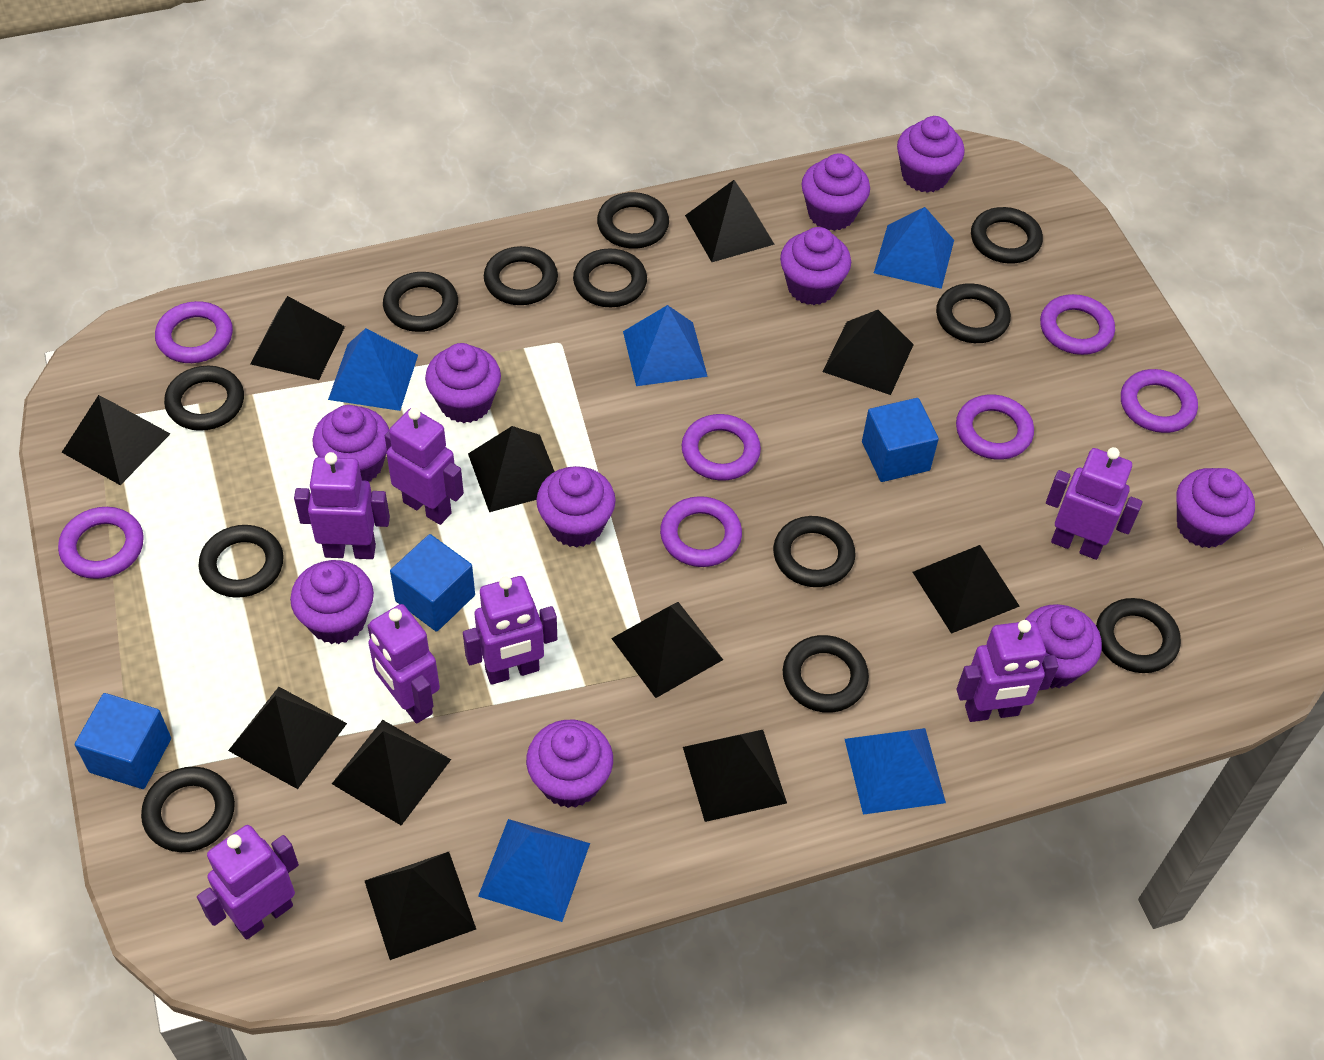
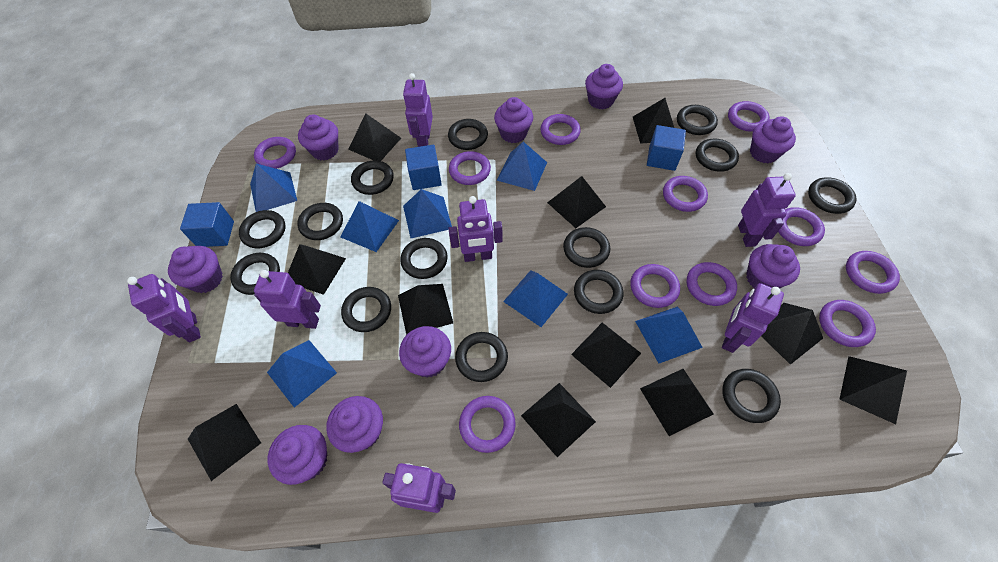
black ring: [141,767,235,852] [164,366,244,431] [199,525,284,598] [383,272,458,332] [484,246,558,305] [573,248,647,307] [597,192,669,249] [773,516,855,587] [783,635,869,713] [936,283,1011,343] [971,207,1043,264] [1096,598,1181,673] = 12 -> [230,253,280,295] [239,210,285,249] [297,203,343,240] [341,287,391,332] [351,160,394,195] [400,238,448,279] [448,119,488,150] [455,332,508,382] [563,227,610,268] [574,270,624,314] [677,105,718,135] [696,139,739,172] [722,369,781,423] [808,177,857,214] = 14
blue pyramid: [328,328,418,411] [478,819,590,922] [623,305,708,386] [845,728,946,815] [874,207,954,289] = 5 -> [250,164,297,212] [267,340,337,408] [340,201,399,252] [403,189,452,238] [497,142,547,191] [503,270,568,327] [635,306,703,363] = 7
purple cupcake: [290,560,374,644] [312,405,389,481] [425,343,501,423] [526,720,613,808] [536,466,616,548] [780,227,851,305] [802,153,870,231] [897,116,965,193] [1025,604,1102,689] [1177,468,1255,548] = 10 -> [168,246,223,293] [268,425,328,485] [298,114,339,160] [326,396,383,453] [399,326,451,378] [494,97,533,143] [585,64,623,109] [746,244,800,288] [750,116,796,163] = 9
purple ring: [58,507,144,579] [155,301,233,363] [660,496,742,567] [682,414,761,481] [956,395,1034,460] [1040,294,1115,355] [1121,369,1198,433] = 7 -> [254,137,296,169] [449,151,491,185] [459,396,516,453] [540,114,581,145] [630,264,680,308] [663,176,708,212] [687,262,737,306] [728,101,770,132] [778,207,825,246] [819,300,876,347] [846,251,900,294] = 11

